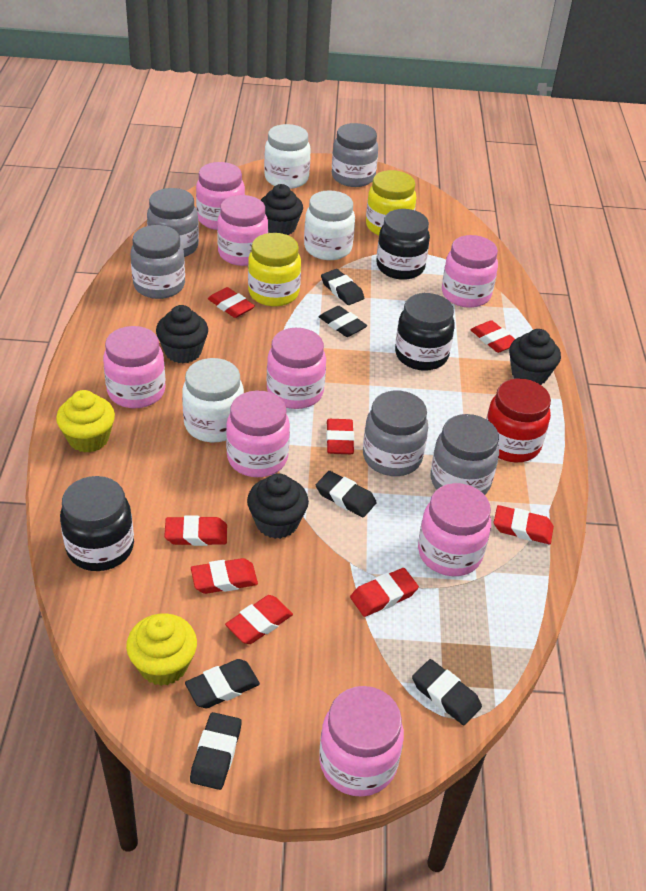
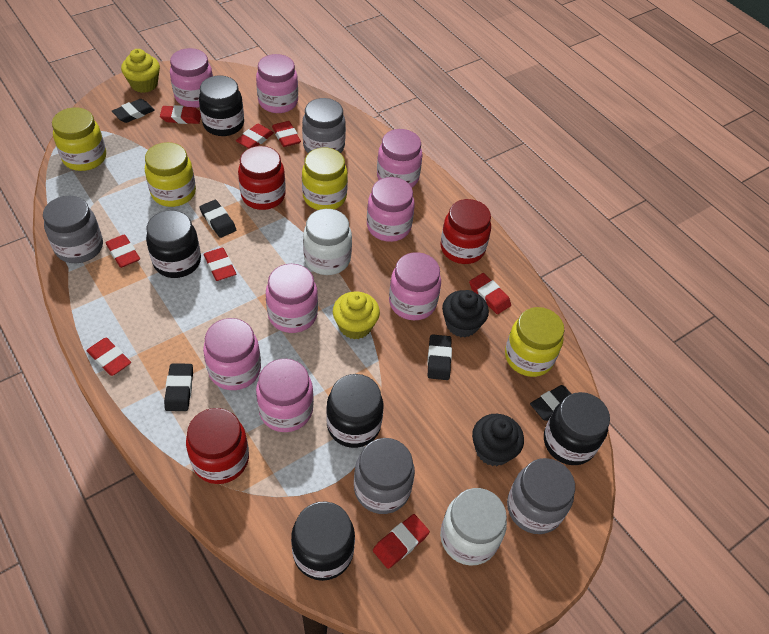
black cupcake: [156,305,208,363] [247,473,309,539] [261,184,303,235] [509,329,561,385] = 4 -> [442,290,489,337] [472,414,524,466] = 2
black eraser: [185,659,260,708] [190,712,242,790] [316,471,377,518] [319,306,367,337] [321,269,364,305] [412,659,482,725] = 6 -> [112,99,155,123] [164,364,193,411] [199,200,236,238] [427,334,452,380] [530,385,571,421] = 5
black jar: [60,476,134,571] [376,209,430,280] [395,293,455,371] = 3 -> [146,210,201,278] [199,76,244,136] [291,501,355,581] [326,374,384,448] [544,392,610,465] = 5
grey jar: [131,225,185,299] [147,188,199,257] [332,123,378,187] [363,391,428,476] [431,414,499,495] = 5 -> [43,196,103,263] [302,98,346,153] [354,438,415,514] [507,458,575,534] = 4
red jar: [486,378,551,462] = 1 -> [186,408,249,484] [238,146,286,210] [440,199,491,264] = 3
white jar: [182,358,244,442] [264,124,311,189] [304,190,355,260] = 3 -> [303,209,352,275] [440,488,507,566] = 2
yellow jar: [248,233,301,306] [366,170,416,236] = 2 -> [52,107,106,171] [145,142,196,207] [302,148,348,210] [505,307,564,377] = 4

